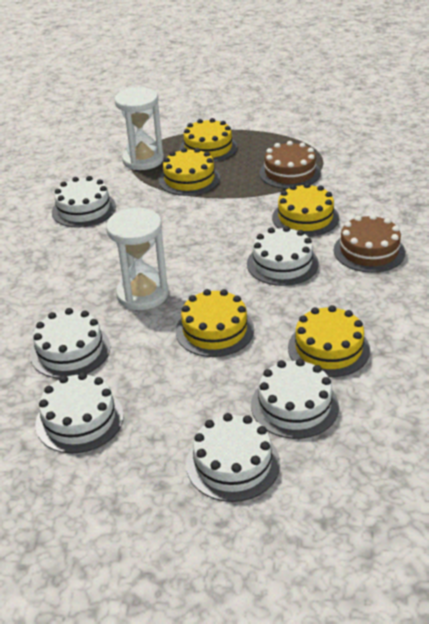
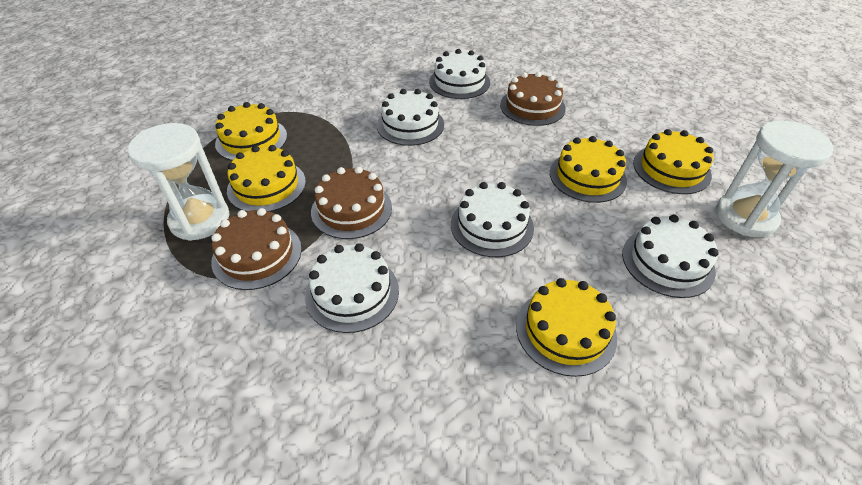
brown cake: [259,141,321,189] [334,214,405,273] = 2 -> [211,208,302,290] [311,167,392,239] [500,72,566,126] = 3
white cake: [30,308,110,379] [35,372,124,453] [52,176,116,228] [186,413,280,502] [247,226,319,286] [251,359,339,439] = 6 -> [305,243,399,333] [377,89,444,146] [429,49,490,99] [451,182,534,257] [622,215,719,298] = 5

